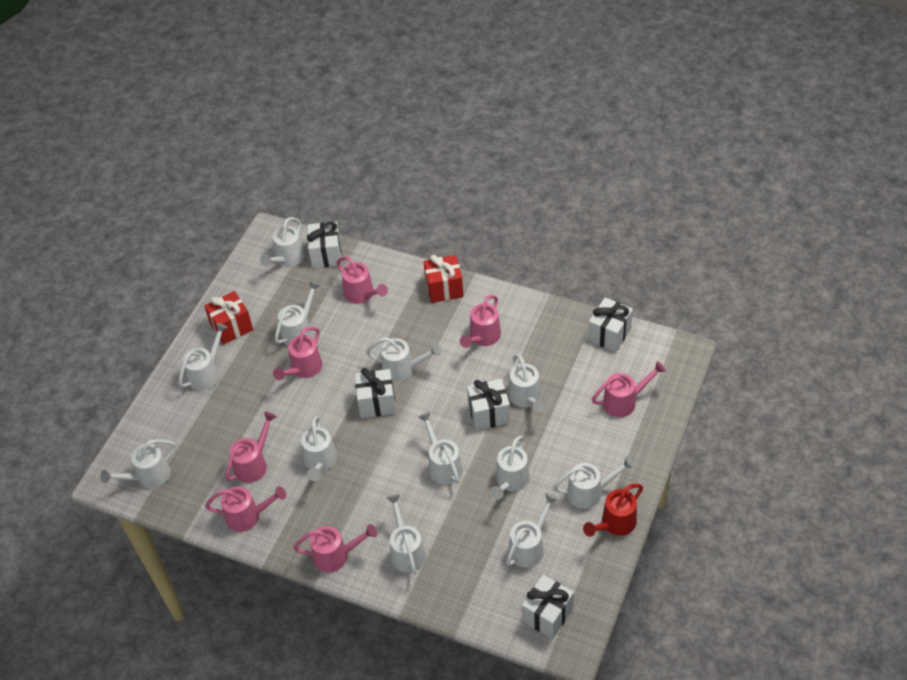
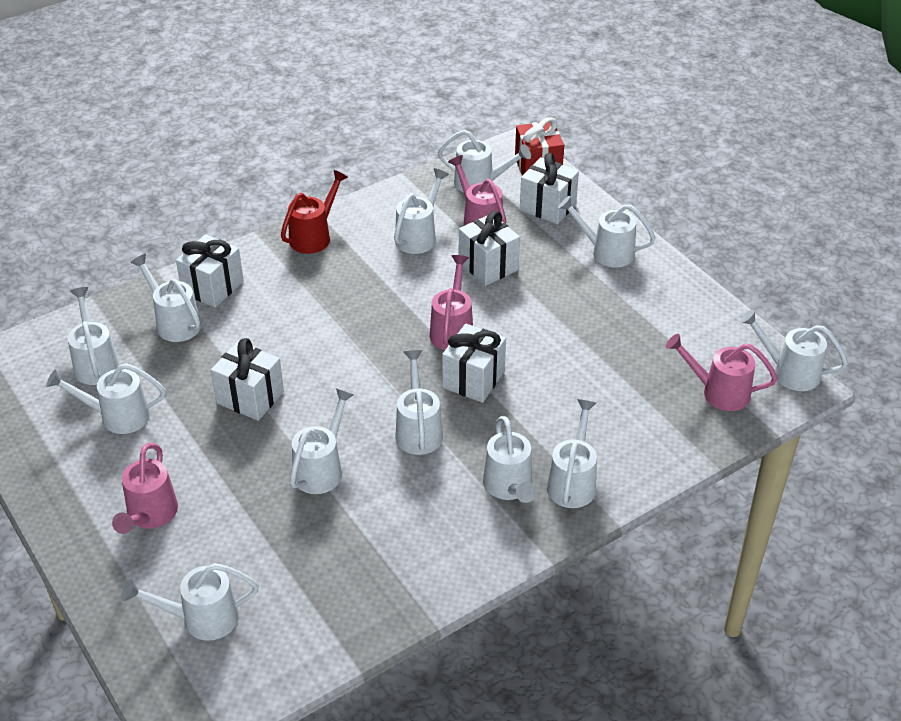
pink watering can: [205,486,286,532] [225,412,277,483] [273,327,322,381] [293,524,377,572] [336,256,388,304] [460,295,501,348] [592,361,666,417] = 7 -> [112,443,178,534] [430,255,473,350] [448,155,507,226] [666,334,777,411] = 4
red gift: [204,291,253,345] [424,254,464,303] = 2 -> [515,117,564,176] = 1

